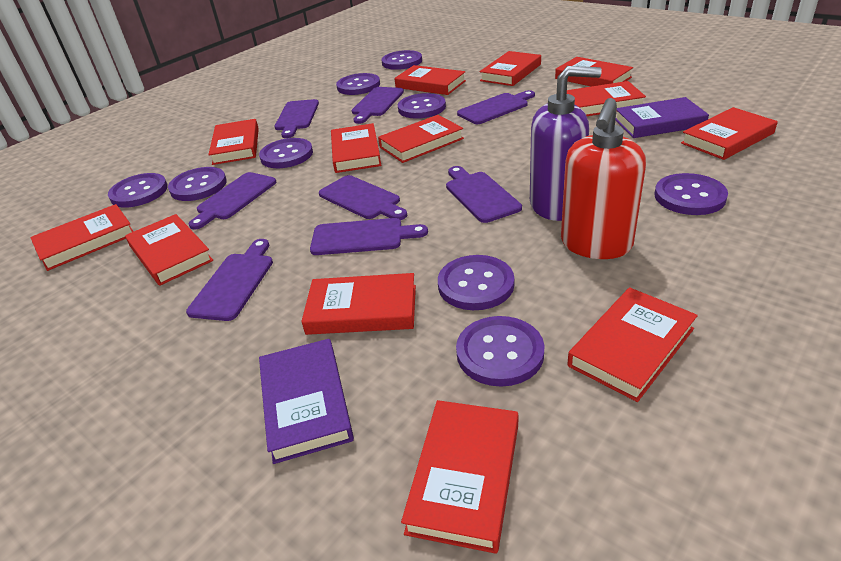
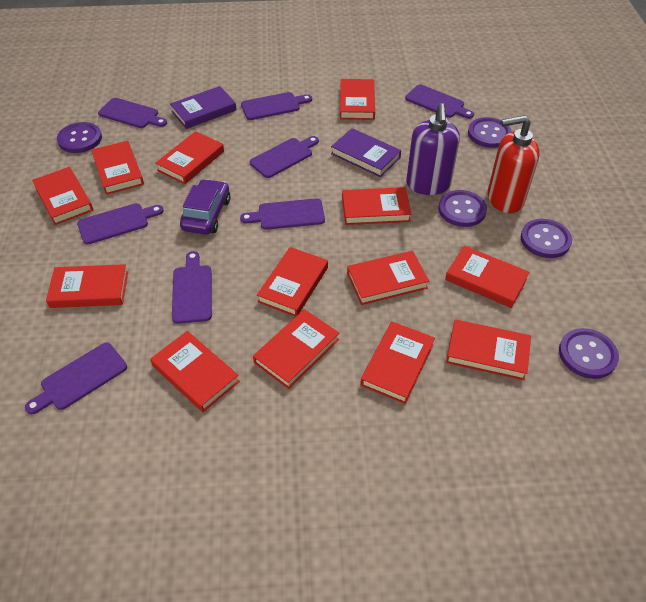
purple button: [108,173,168,208] [168,167,227,201] [259,138,313,168] [336,73,380,95] [382,50,422,70] [398,93,446,119] [438,255,514,310] [456,316,545,387] [655,173,728,215] = 9 -> [57,122,102,153] [438,190,487,227] [468,117,512,148] [520,219,572,258] [559,328,619,379] = 5
purple car: none = 0 -> [180,179,231,235] = 1

